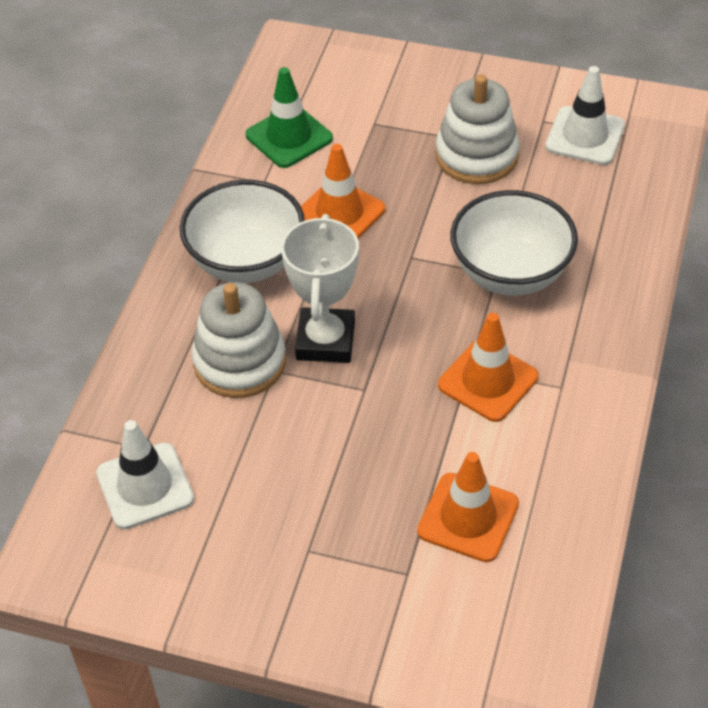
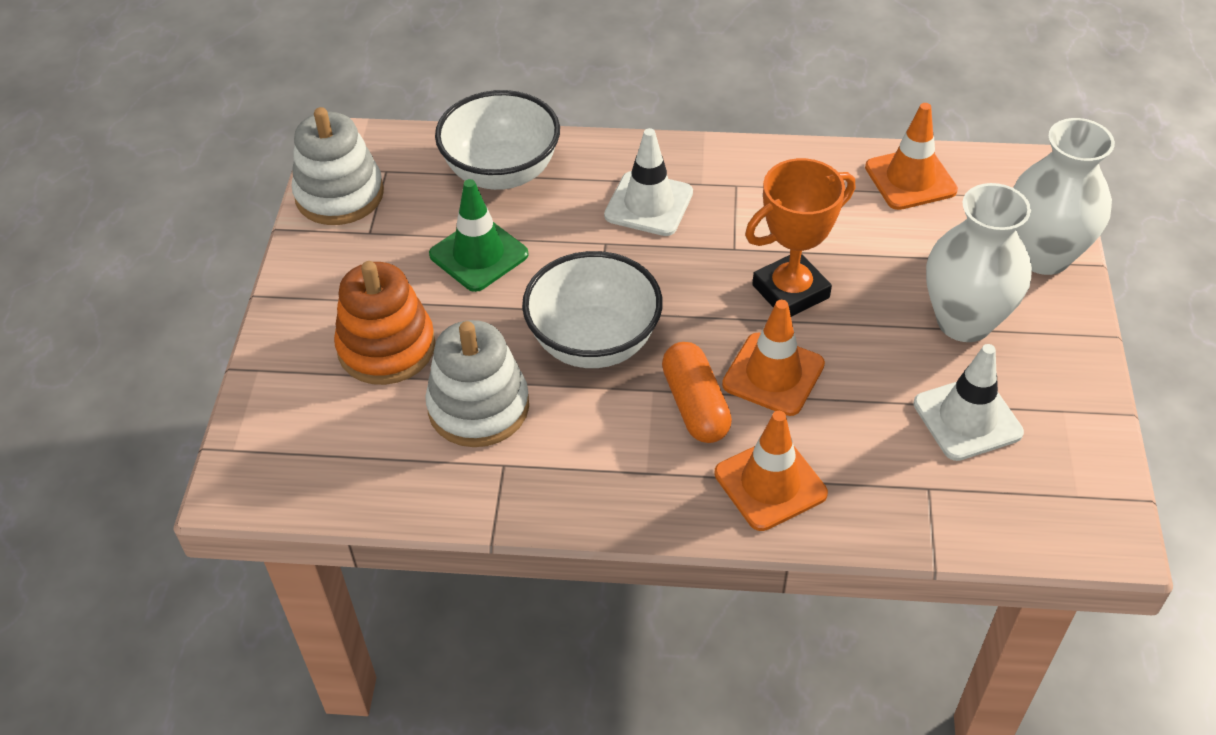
orange capsule: none = 0 -> [662,342,732,443] = 1
orange stacking toy: none = 0 -> [334,261,436,385] = 1
orange trophy: none = 0 -> [745,158,855,317] = 1
white trophy: [281,214,359,363] = 1 -> none = 0
white vase: none = 0 -> [926,183,1032,342] [1013,118,1115,275] = 2

